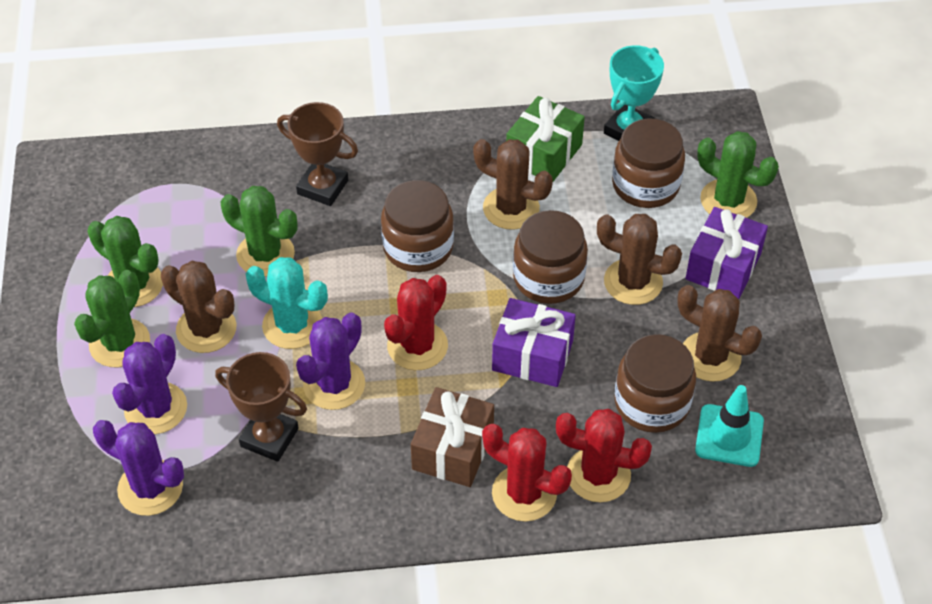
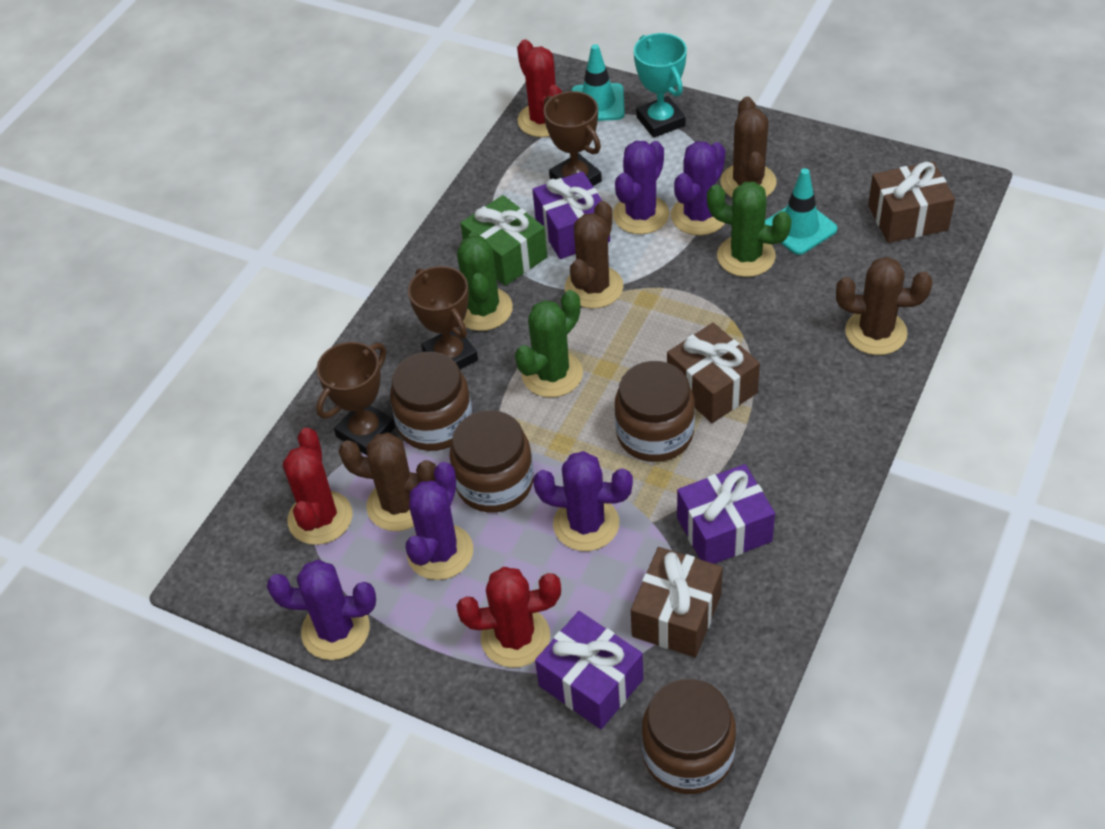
brown gift: [411,387,494,487] = 1 -> [631,547,723,658] [667,323,760,423] [868,161,955,243] = 3
brown trophy: [215,352,307,462] [277,102,358,206] = 2 -> [316,342,395,456] [408,266,478,369] [543,91,602,186] = 3
green cactus: [74,270,150,368] [87,216,163,307] [220,186,298,277] [697,131,779,218] = 4 -> [457,232,513,331] [515,290,583,397] [707,182,791,277] = 3
purple cactus: [93,420,184,516] [112,334,187,434] [296,313,365,410] = 3 -> [267,560,376,660] [405,462,473,580] [533,451,633,551] [613,141,669,234] [671,141,725,235] = 5
purple gift: [492,298,576,387] [686,207,768,299] = 2 -> [532,171,610,259] [535,611,643,729] [677,464,775,564] = 3
turquoise cactus: [246,257,328,349] = 1 -> none = 0
turquoise traffic cone: [695,385,764,467] = 1 -> [572,44,625,121] [765,168,837,255] = 2

